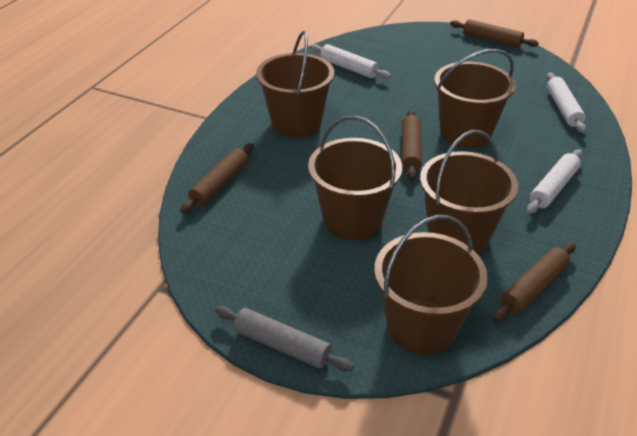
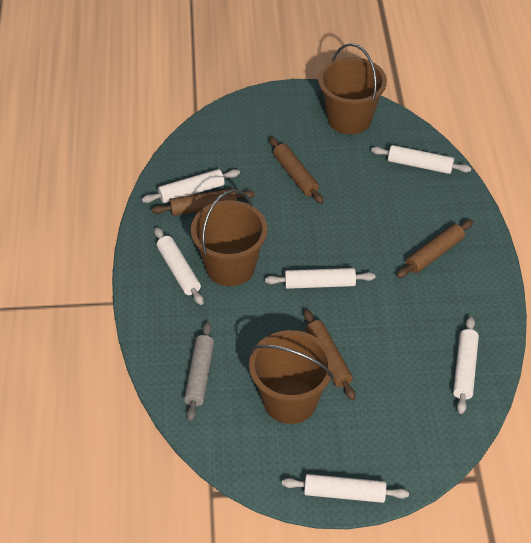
brown bucket: [256,31,334,138] [308,116,402,240] [374,215,488,355] [420,130,518,254] [434,49,516,148] = 5 -> [191,189,268,286] [249,330,334,424] [318,43,387,134] = 3
white rolling pin: [310,44,391,79] [527,149,582,214] [547,73,586,133] = 3 -> [142,169,240,203] [154,227,203,305] [265,268,375,289] [282,474,409,503] [371,145,471,174] [453,317,479,414] = 6

